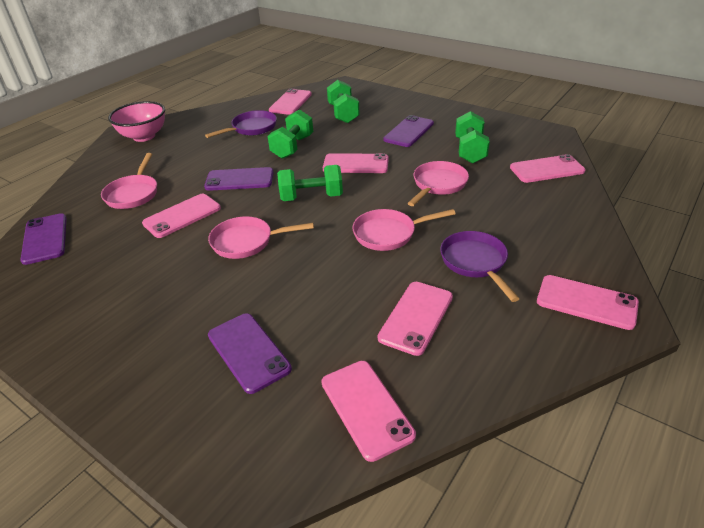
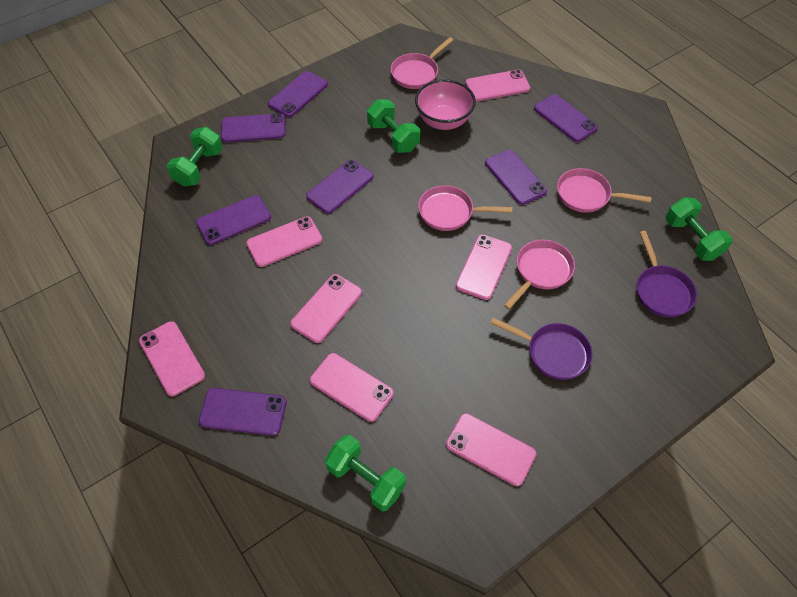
purple phone: [20,213,67,265] [204,167,273,191] [208,313,292,394] [383,115,434,147] = 4 -> [196,195,271,245] [199,388,286,436] [221,113,286,142] [268,71,328,117] [306,160,373,214] [485,150,547,205] [534,94,598,142] = 7

